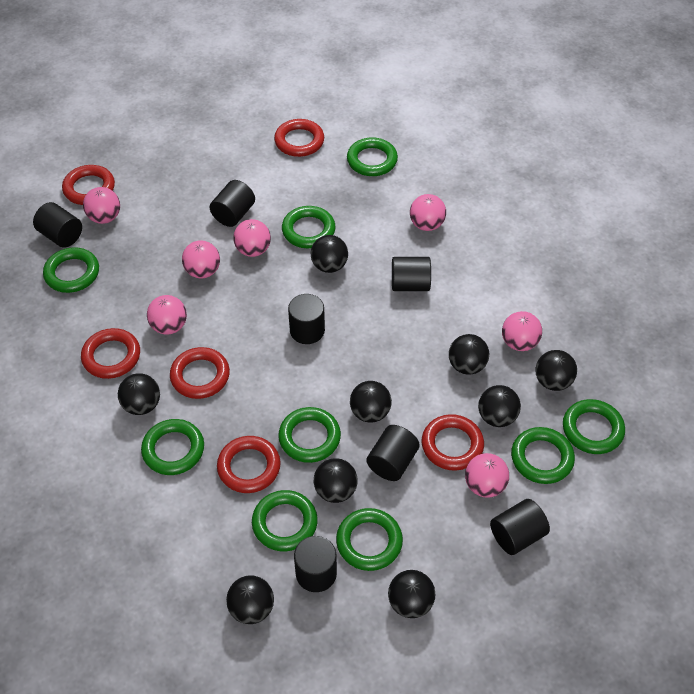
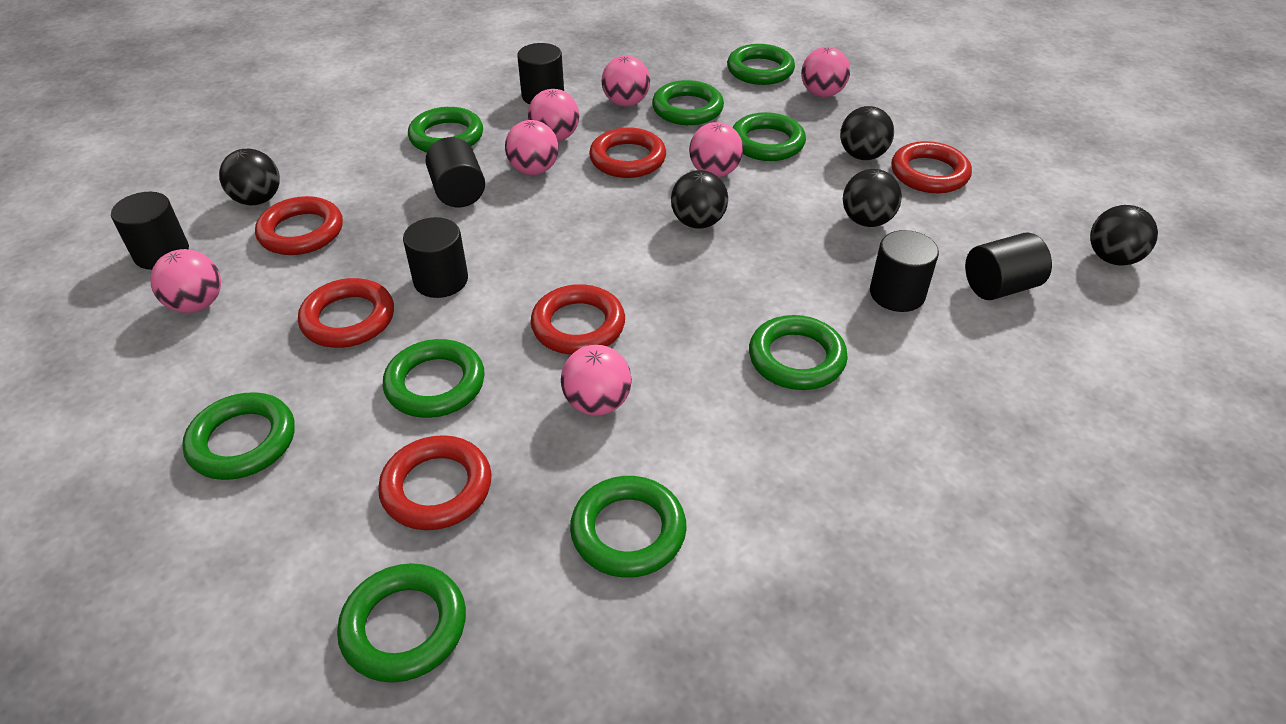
black ball: [118,373,160,415] [226,575,274,624] [310,235,348,273] [314,458,358,503] [350,381,392,423] [388,570,436,618] [449,334,489,375] [478,385,521,427] [535,350,577,391] = 9 -> [219,149,280,206] [671,170,728,229] [840,106,894,160] [843,169,902,227] [1090,205,1158,266] = 5
black cylinder: [33,202,82,248] [210,180,255,227] [288,294,325,344] [294,536,337,592] [366,425,420,481] [392,257,431,291] [490,499,550,555] = 7 -> [111,192,189,270] [403,217,468,298] [425,137,485,207] [517,43,564,104] [870,230,939,312] [965,233,1052,300] = 6

